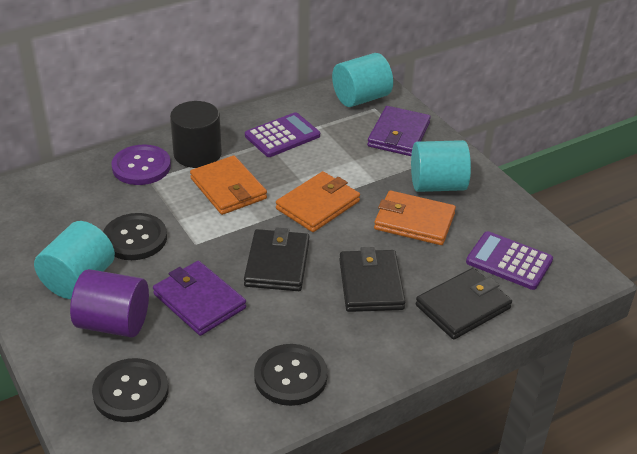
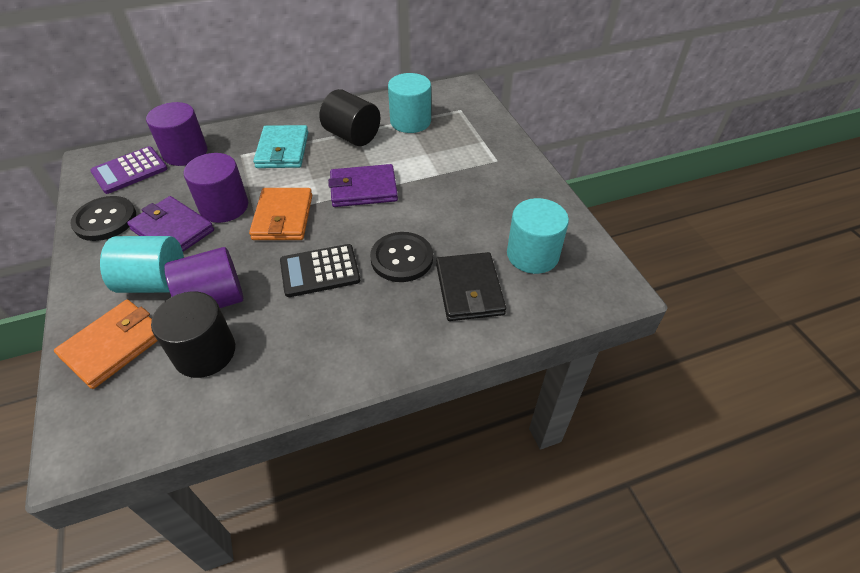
black button: [92,358,169,422] [103,213,167,260] [254,344,328,406] = 3 -> [70,196,136,241] [370,232,433,282] = 2
black calculator: none = 0 -> [280,244,360,297] = 1
black cylinder: [170,101,222,168] = 1 -> [151,291,235,378] [320,89,380,146] = 2
black wallet: [244,227,309,291] [339,247,405,312] [416,268,512,340] = 3 -> [436,252,506,321] = 1
orange wallet: [190,156,267,215] [276,171,360,232] [374,190,456,245] = 3 -> [54,300,158,389] [249,188,312,240] = 2
purple button: [111,145,171,185] = 1 -> none = 0
purple calculator: [245,112,320,157] [466,231,553,290] = 2 -> [90,146,168,194] = 1
purple cylinder: [70,269,149,338] = 1 -> [146,102,207,166] [164,247,243,308] [184,153,248,223] = 3
turquoise wallet: none = 0 -> [253,125,308,168] = 1

